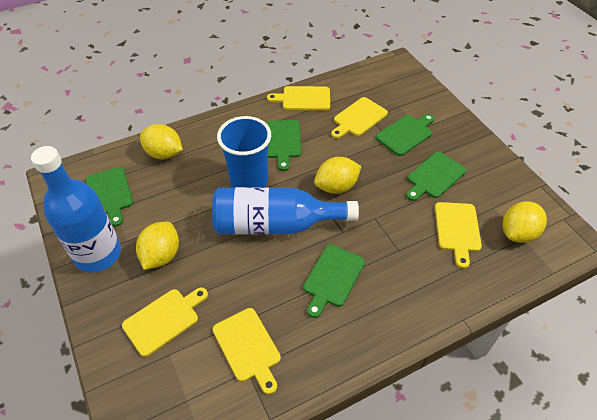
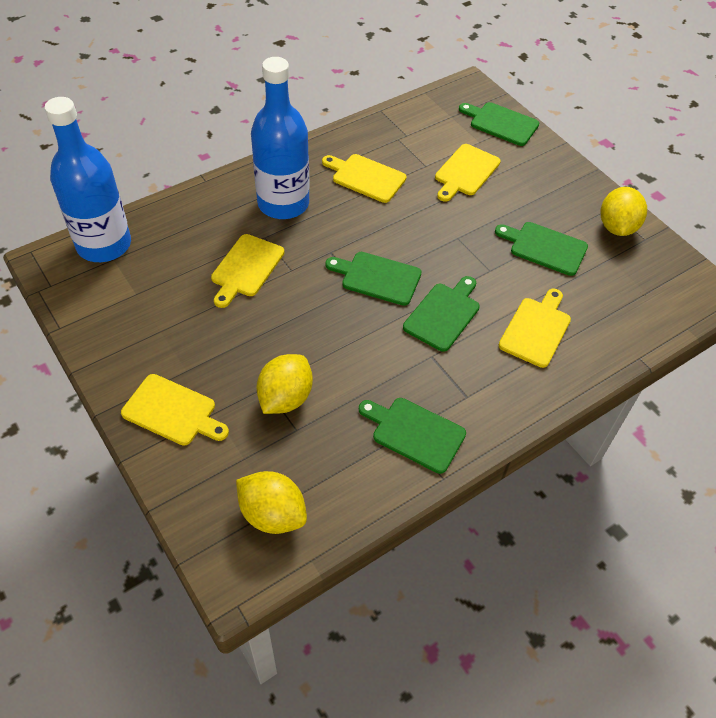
blue cup: [217,116,271,188] = 1 -> none = 0
yellow lemon: [136,222,179,270] [140,124,183,159] [314,157,361,194] [502,201,547,243] = 4 -> [236,471,307,534] [256,354,313,414] [601,187,647,236] = 3

